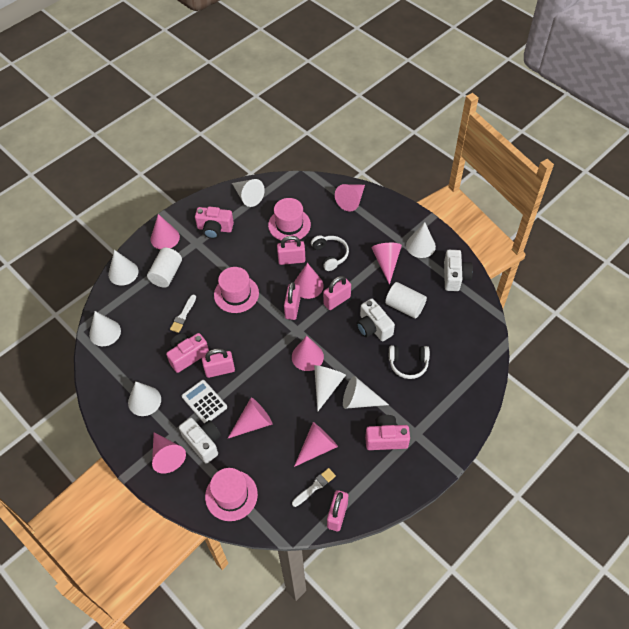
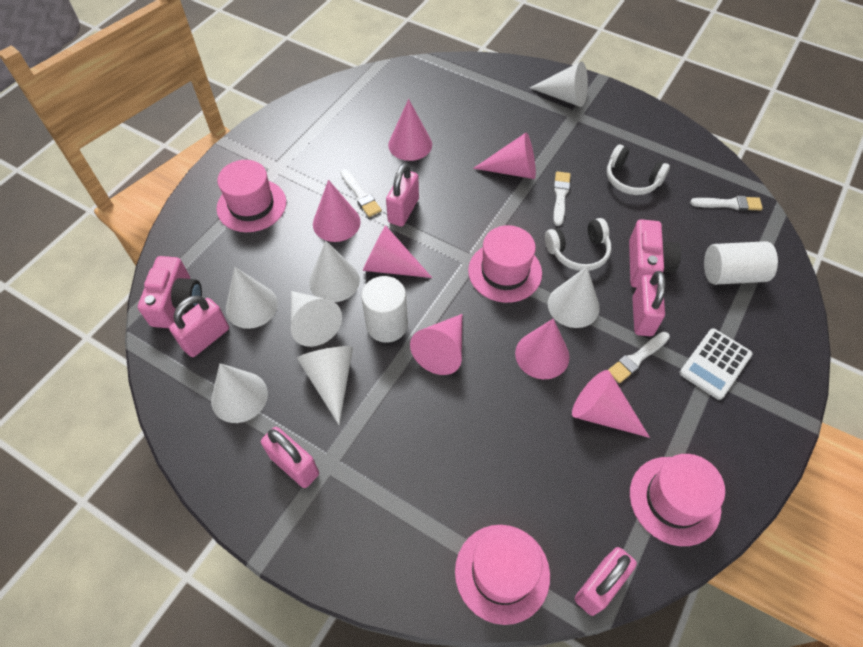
pink camera: [166,333,209,373] [195,207,234,239] [365,415,410,450] = 3 -> [138,256,202,328] [629,219,681,288] = 2
pink cone: [151,214,180,250] [152,432,186,473] [227,398,272,439] [292,336,324,371] [294,263,324,299] [294,422,338,467] [335,184,365,211] [372,243,402,285] = 8 -> [313,180,361,242] [363,225,432,278] [388,99,432,161] [410,314,462,375] [473,132,536,179] [515,318,570,379] [572,370,650,438] = 7
pink hat: [205,468,258,521] [214,267,259,313] [268,198,311,242] = 3 -> [216,160,286,232] [455,525,550,625] [468,225,542,303] [630,454,725,546] = 4
white brush: [170,294,196,333] [292,468,336,507] = 2 -> [341,169,382,217] [553,171,571,226] [608,332,670,383] [690,196,763,211] = 4
white camera: [179,418,221,464] [356,299,395,341] [444,250,473,291] = 3 -> none = 0

